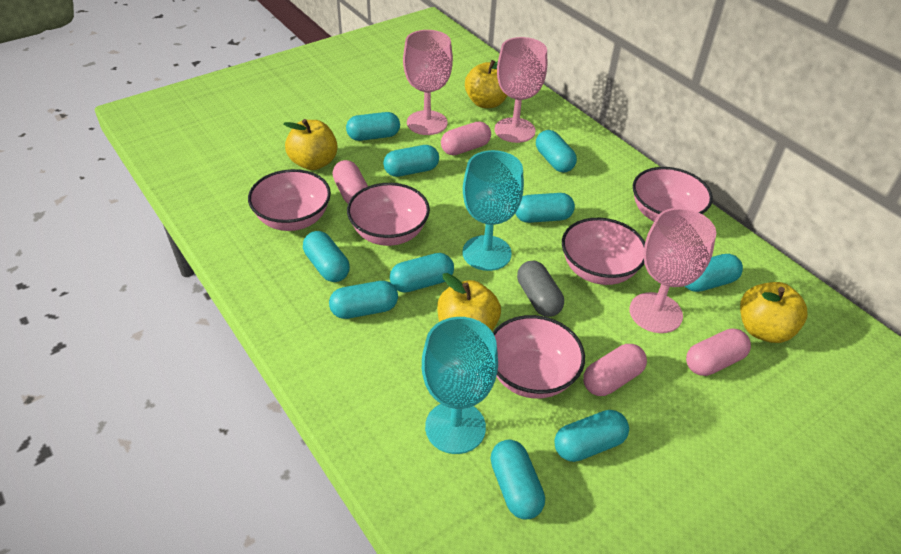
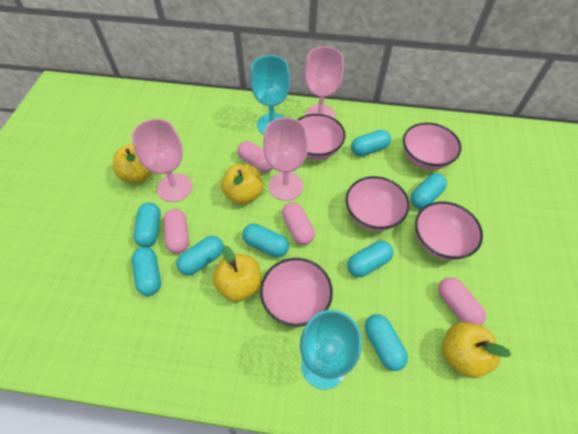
grey capsule: [517,261,564,317] = 1 -> none = 0
turquoise capsule: [303,231,350,282] [329,281,398,319] [346,112,400,141] [383,145,439,177] [390,253,454,292] [490,440,545,519] [515,193,575,223] [536,130,577,173] [554,410,629,462] [685,254,743,292] = 10 -> [132,247,161,296] [134,202,161,247] [176,236,224,275] [242,223,289,257] [347,241,393,277] [351,130,391,156] [365,314,408,371] [410,173,447,209] = 8

